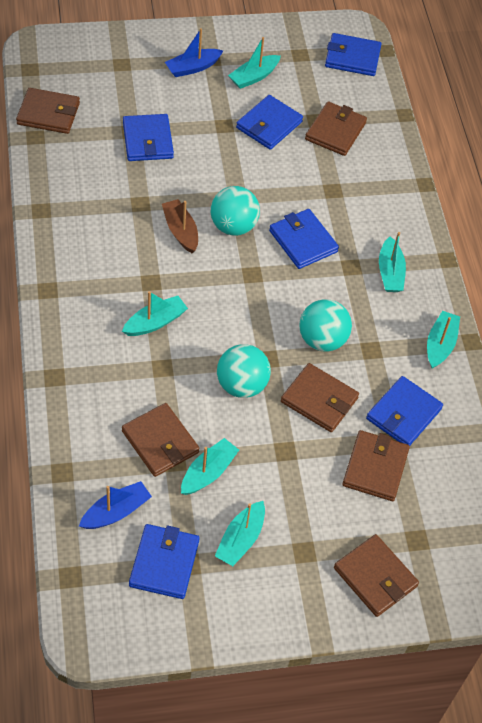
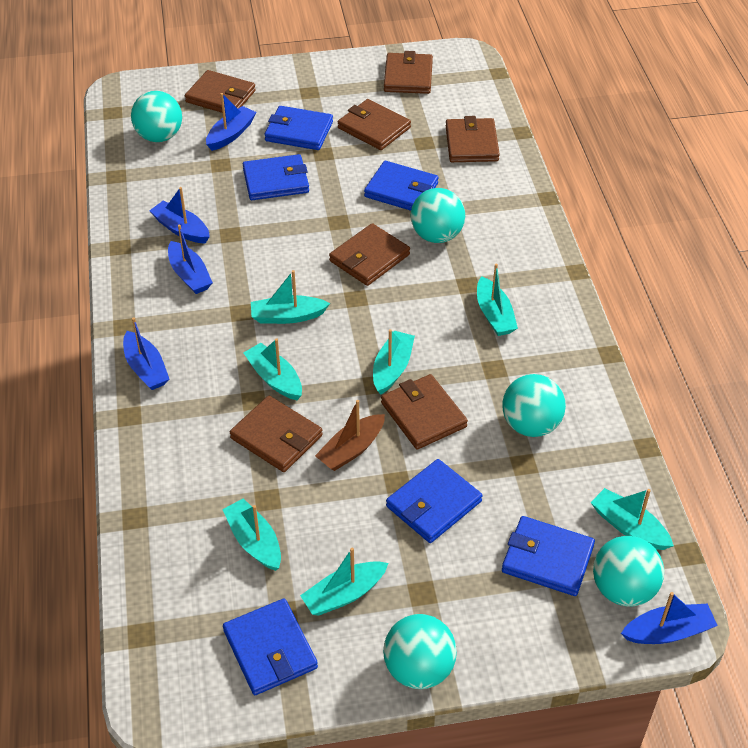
blue boat: [79,481,152,529] [165,28,223,77] = 2 -> [123,317,169,390] [149,187,210,244] [168,225,213,294] [206,93,257,151] [621,592,718,644] = 5
brown wallet: [16,88,80,134] [122,403,199,477] [281,363,359,432] [305,101,367,156] [334,534,419,617] [342,430,410,501] = 6 -> [185,70,256,113] [230,396,323,472] [329,223,410,286] [338,99,411,150] [381,374,468,449] [384,51,433,94] [446,116,500,162] = 7
turquoise ball: [211,186,260,236] [217,344,271,398] [299,299,352,352] = 3 -> [131,91,182,142] [383,614,457,689] [411,188,465,243] [502,374,566,437] [593,536,664,607] = 5
turquoise boat: [122,291,188,336] [181,438,239,495] [215,501,265,566] [228,37,281,89] [379,232,406,292] [427,311,460,369] = 6 -> [222,498,281,571] [244,338,302,400] [251,270,330,324] [300,548,388,616] [373,329,415,395] [477,264,518,336] [591,488,674,550] = 7

